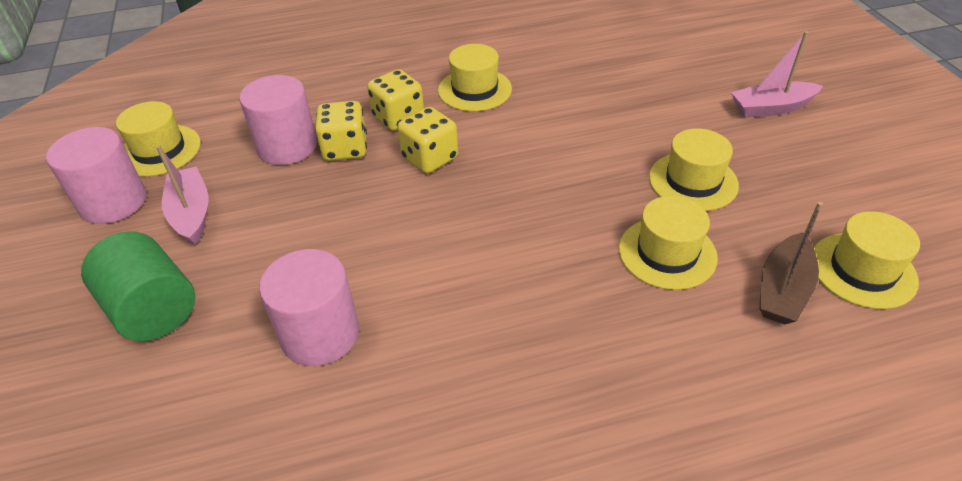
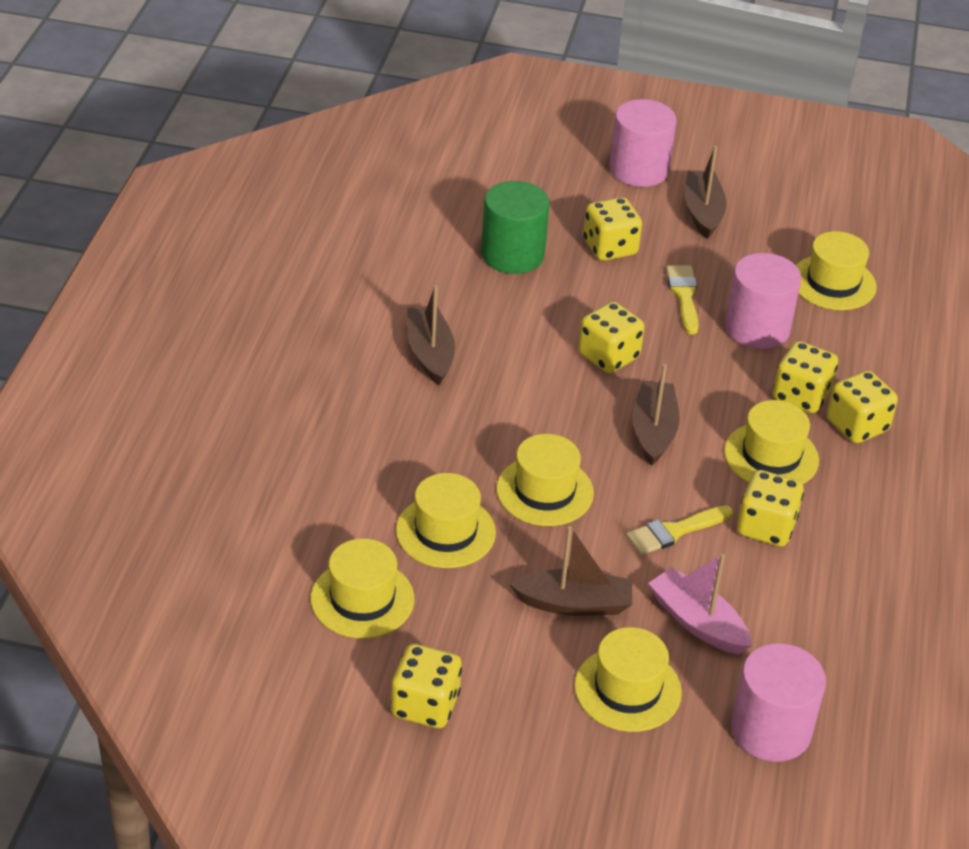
brown boat: [759,202,823,324] = 1 -> [407,285,455,385] [509,526,632,616] [632,364,680,466] [685,146,726,239] = 4
pink boat: [156,145,209,245] [731,31,823,118] = 2 -> [648,554,752,654] = 1
yellow brush: none = 0 -> [626,505,733,555] [666,265,699,334] = 2
yellow dice: [315,101,367,161] [367,69,424,131] [397,107,458,173] = 3 -> [391,644,462,728] [578,302,644,373] [583,197,642,261] [737,470,804,547] [773,341,838,413] [827,370,898,444] = 6
yellow hat: [116,101,201,176] [438,44,512,111] [619,196,718,290] [649,128,739,211] [814,211,920,309] = 5 -> [310,539,414,638] [396,473,496,568] [496,434,594,526] [574,627,682,732] [724,400,819,484] [796,231,877,310] = 6

